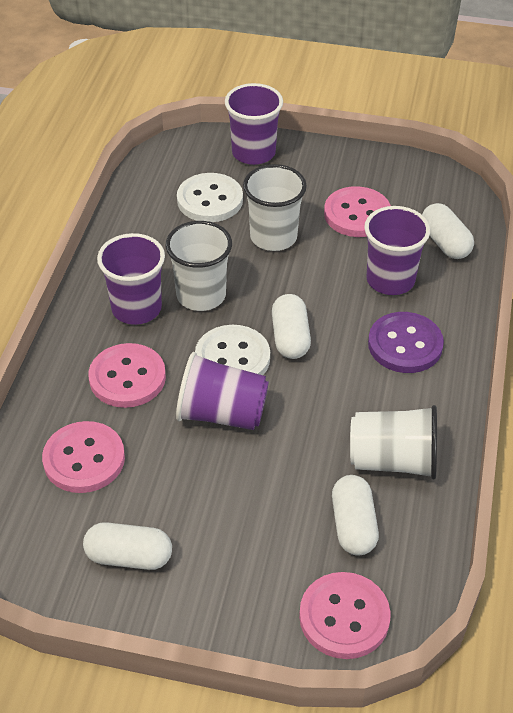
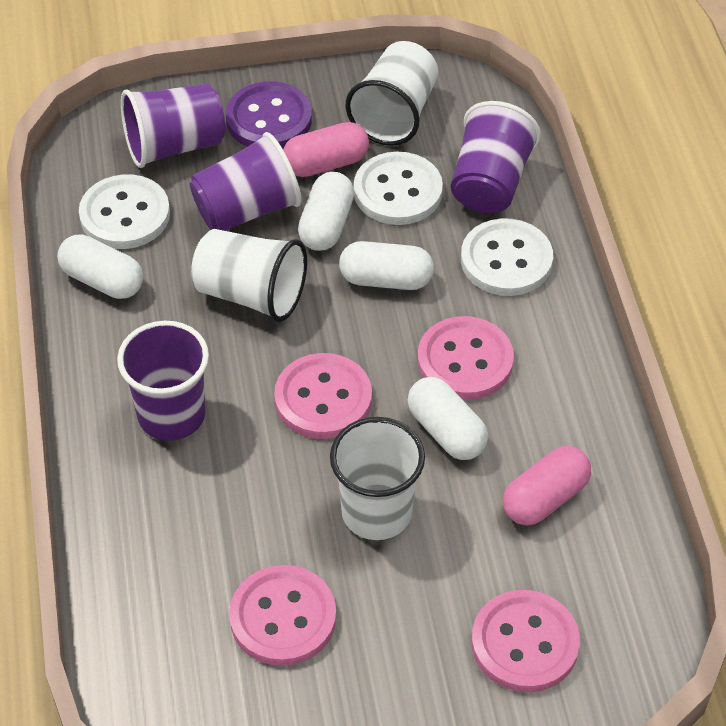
pink capsule: none = 0 -> [283,122,369,177] [503,446,591,525] = 2
white button: [177,173,243,222] [195,325,270,375] = 2 -> [79,174,170,249] [354,152,443,225] [461,218,553,296] = 3

